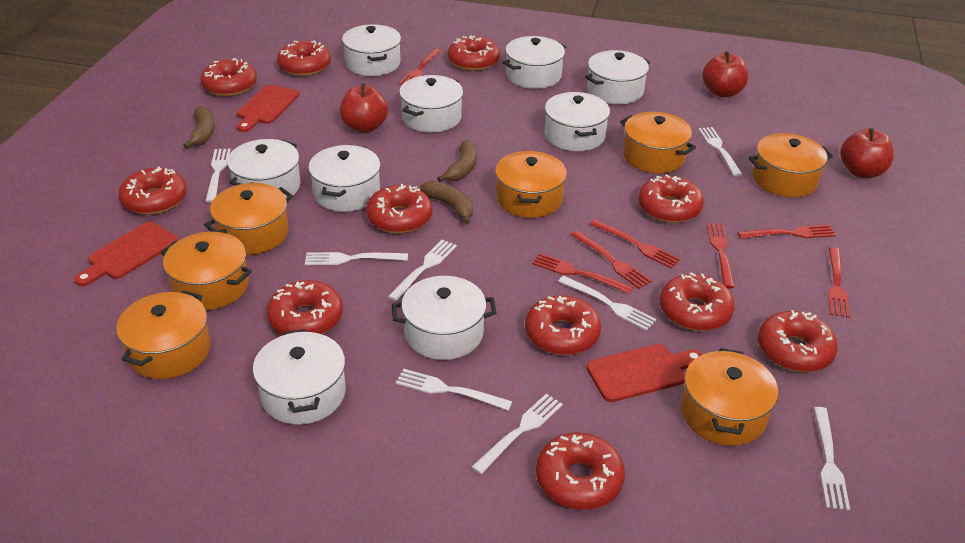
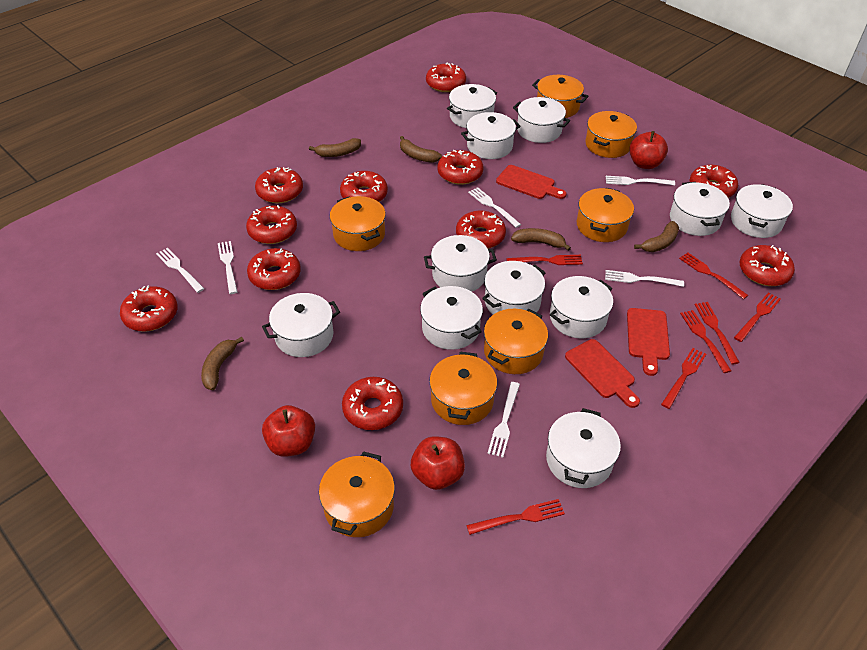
brown banana: [183,106,215,149] [420,181,473,225] [437,140,477,182] = 3 -> [201,337,244,390] [309,138,361,157] [400,136,442,163] [511,228,571,251] [634,221,679,252] = 5
white fork: [206,149,231,202] [305,252,408,265] [388,239,457,301] [396,369,512,411] [472,394,563,474] [558,276,656,331] [698,127,743,177] [814,407,850,510] = 8 -> [156,248,204,293] [218,241,237,294] [468,187,521,228] [488,382,520,457] [605,270,684,287] [606,176,675,185] = 6
white pot: [227,139,301,198] [253,329,346,425] [308,145,380,212] [342,24,401,76] [392,276,497,360] [399,75,463,133] [503,36,566,89] [545,92,610,151] [585,50,650,104] = 9 -> [262,293,340,357] [420,286,483,350] [424,235,497,292] [447,84,497,128] [461,112,521,159] [482,261,546,314] [513,97,570,143] [546,408,621,488] [550,276,613,338] [670,182,730,236] [731,184,793,238] = 11

